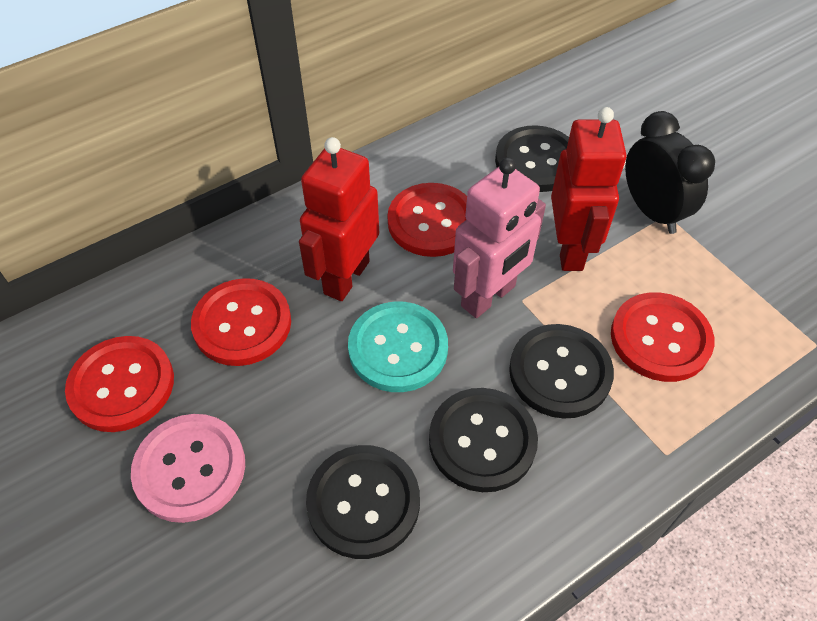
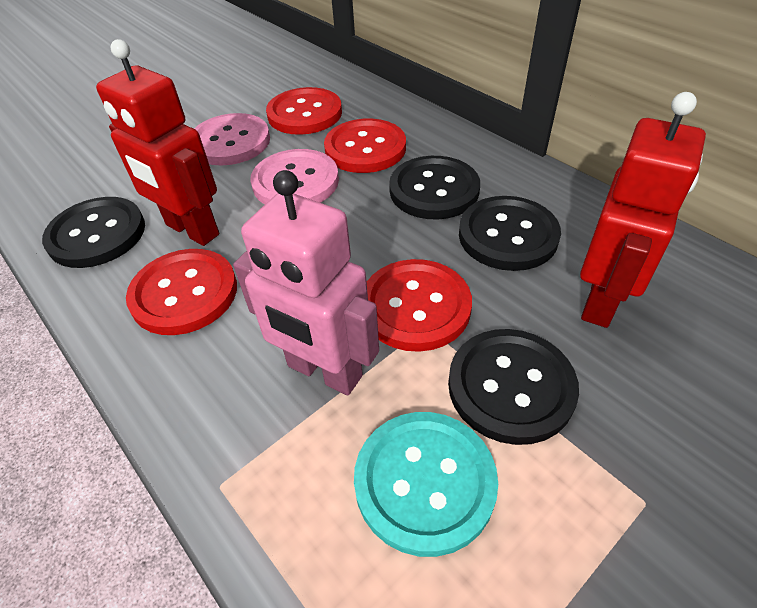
black clock: [625,111,715,234] = 1 -> none = 0
pink button: [131,414,245,523] = 1 -> [194,113,270,165] [250,149,339,205] = 2

